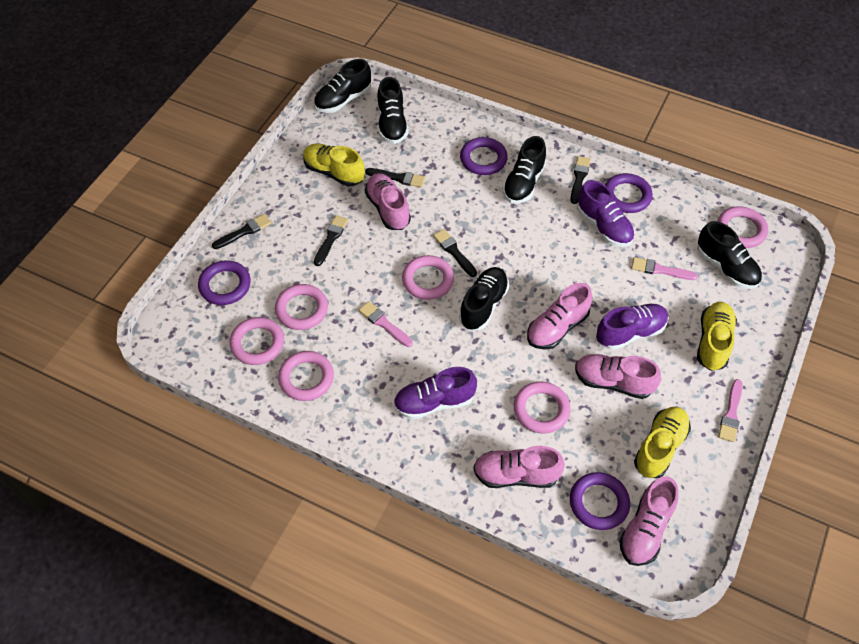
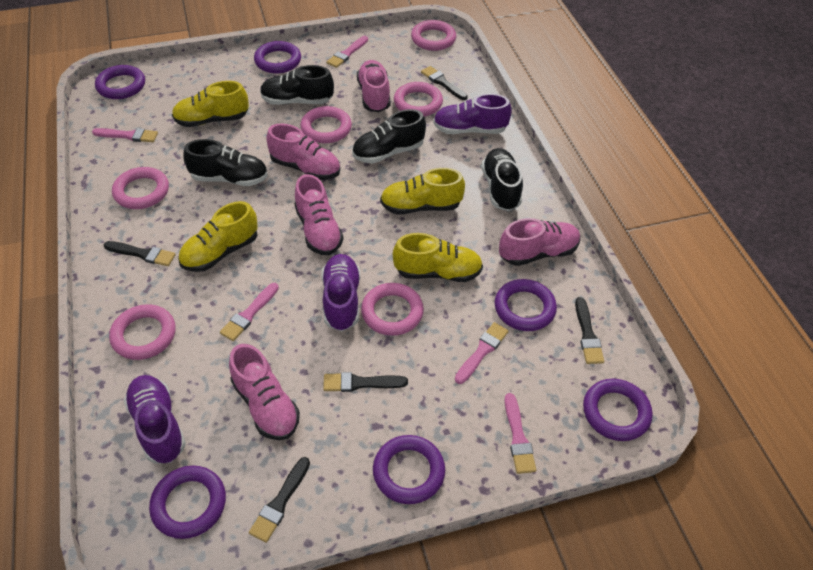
black shoe: [314,59,371,113] [377,77,409,144] [459,267,509,330] [502,136,546,204] [697,221,762,289] = 5 -> [183,139,268,186] [260,65,334,105] [352,109,426,164] [481,148,523,211] = 4
pink brush: [359,301,413,347] [631,257,698,280] [718,379,743,442] = 3 -> [92,128,158,142] [220,283,279,341] [327,36,368,68] [455,322,509,384] [505,393,536,474] = 5
purple ring: [198,260,251,305] [460,137,508,175] [570,472,630,530] [605,173,653,213] = 4 -> [95,65,145,99] [149,465,226,539] [254,41,301,73] [373,435,445,504] [495,279,557,331] [583,379,653,441] = 6
yellow shoe: [303,144,365,187] [634,407,691,478] [697,302,737,371] = 3 -> [172,81,249,127] [178,201,257,272] [380,168,465,214] [393,233,483,282] = 4

